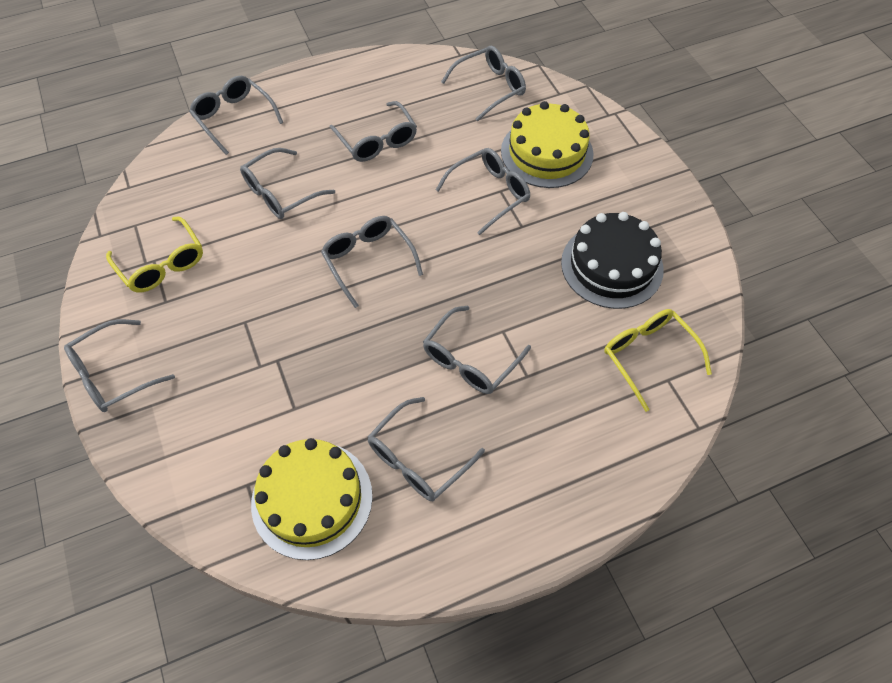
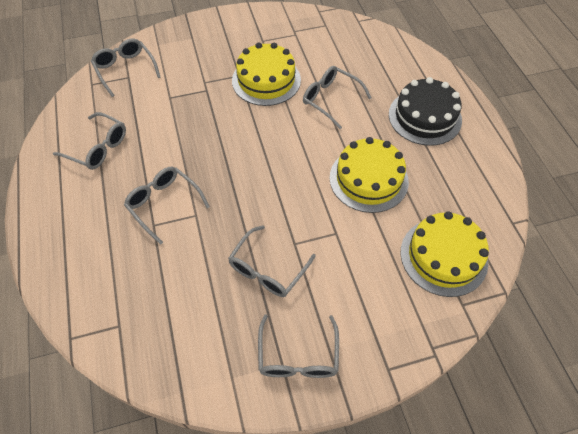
grey glasses: [64,319,175,412] [189,76,283,155] [240,148,335,219] [321,216,423,308] [330,101,417,162] [367,397,485,501] [423,306,531,394] [436,148,530,235] [441,46,526,121] = 9 -> [53,112,126,170] [91,39,161,97] [124,167,210,245] [228,225,315,297] [258,314,339,378] [303,66,371,129] = 6
yellow cake: [251,438,373,560] [501,101,593,188] = 2 -> [232,42,301,106] [330,137,409,213] [401,211,489,297] = 3
yellow glasses: [106,216,203,292] [604,309,712,412] = 2 -> none = 0

